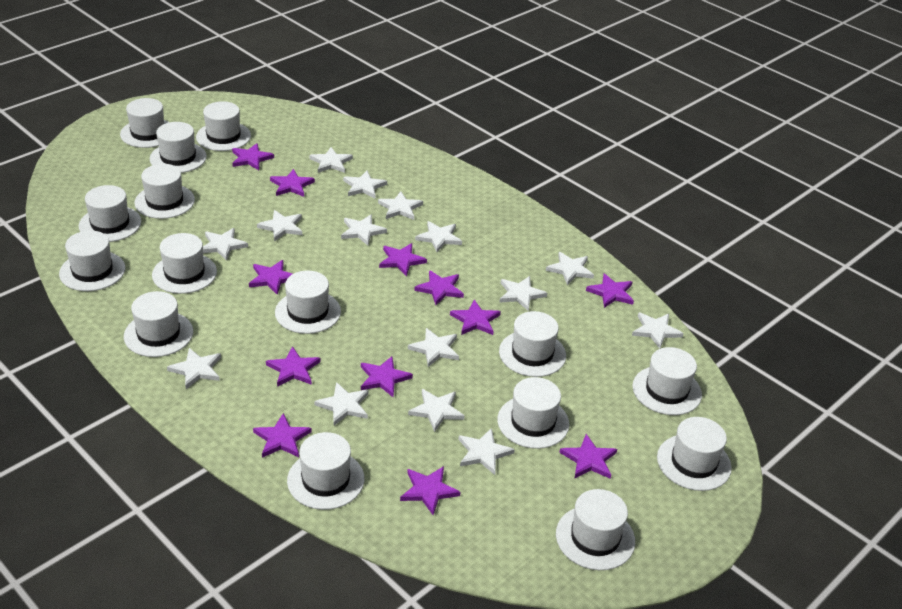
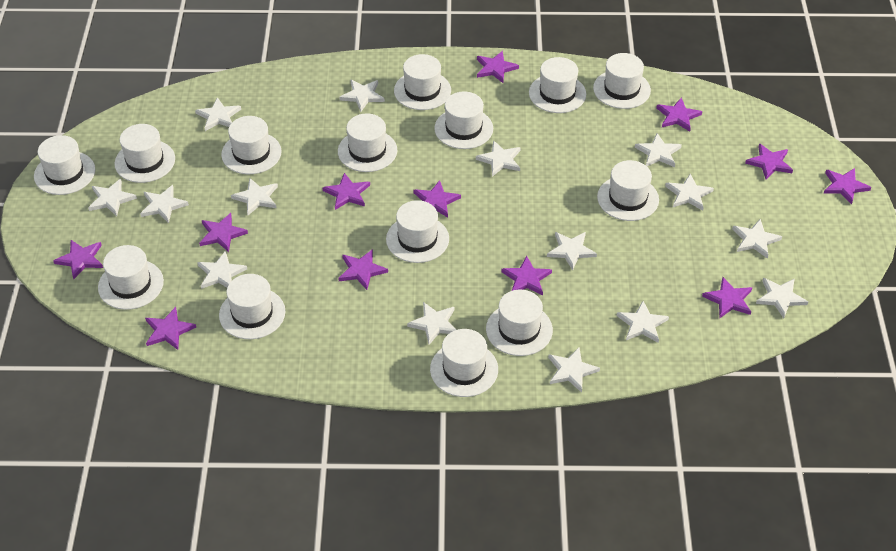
white hat: [59,230,125,291] [79,185,141,242] [120,98,169,148] [124,291,193,357] [134,164,195,219] [150,122,207,173] [152,233,217,294] [196,101,251,151] [275,270,341,334] [287,432,364,510] [497,377,569,449] [499,311,566,377] [556,489,635,570] [632,347,702,415] [657,417,732,491] = 15 -> [34,135,95,195] [98,245,164,310] [114,124,175,183] [219,274,286,339] [221,116,282,174] [338,113,397,172] [386,200,449,263] [394,54,451,110] [430,329,498,397] [434,92,493,149] [486,290,553,356] [529,57,586,113] [593,53,651,109] [597,160,659,221] = 14

